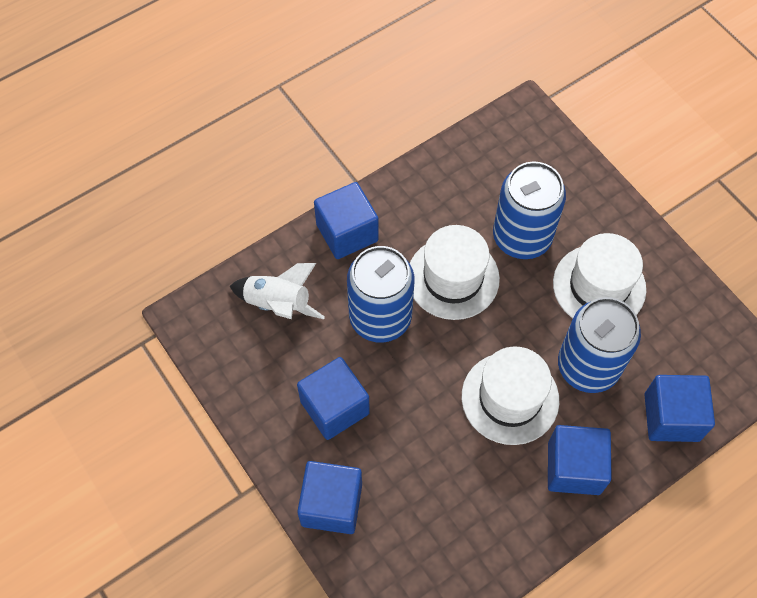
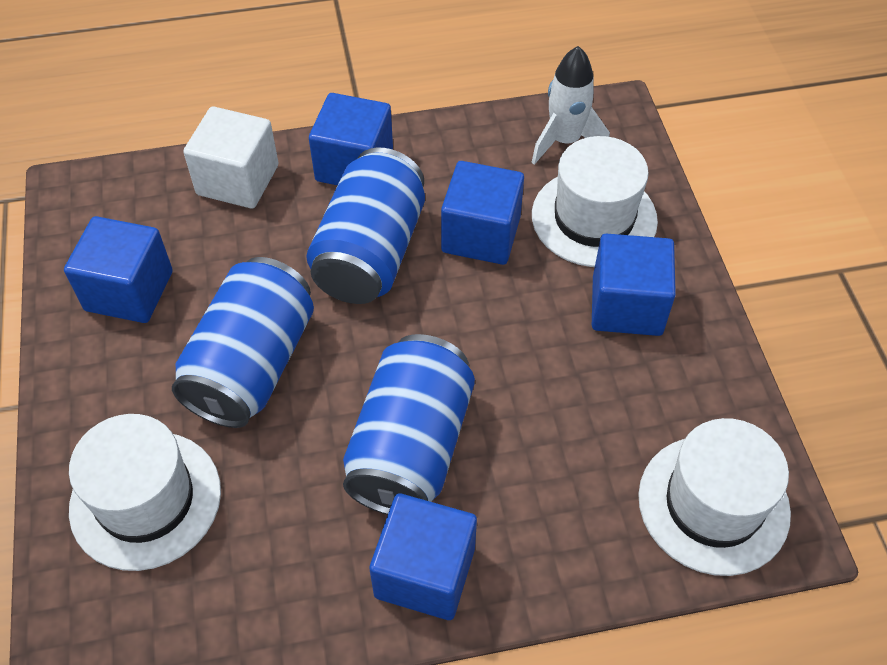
white cube: none = 0 -> [183,106,279,209] = 1

